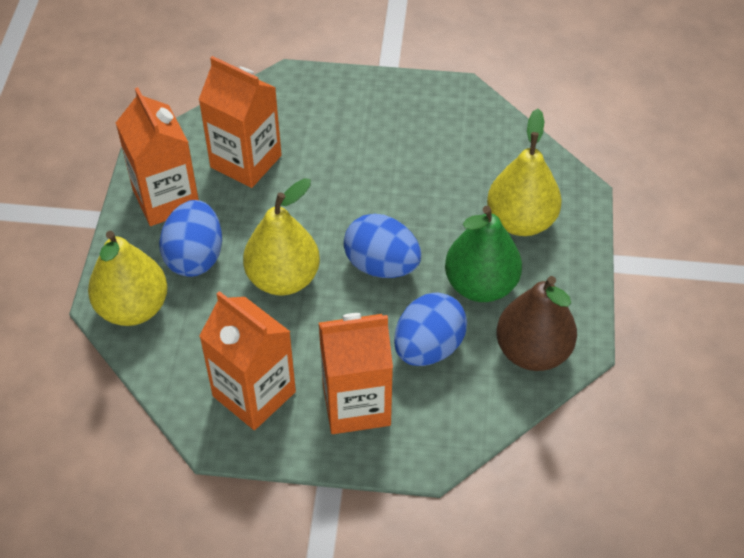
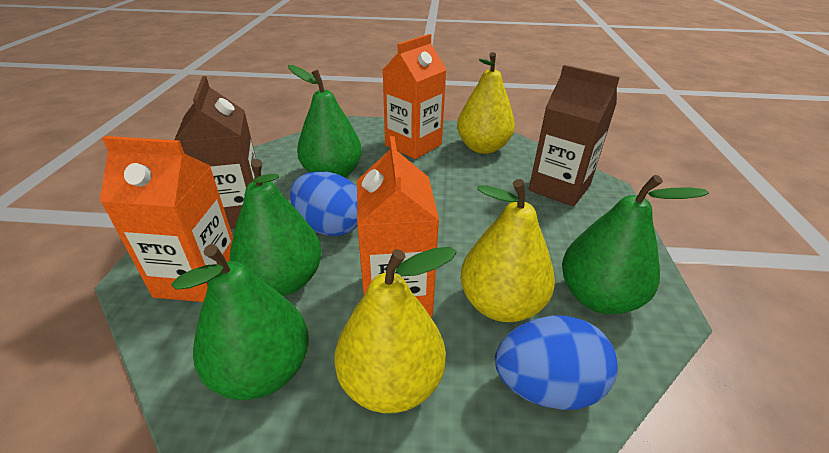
blue egg: [159,200,222,277] [344,214,421,278] [394,292,467,366] = 3 -> [290,171,357,236] [495,316,618,410] = 2
brown carton: none = 0 -> [174,76,256,229] [529,65,620,207] = 2
brown pear: [496,276,577,371] = 1 -> none = 0
green pear: [445,206,522,302] = 1 -> [172,244,309,400] [230,159,322,296] [288,65,362,178] [562,175,709,314] = 4
orange carton: [116,87,199,226] [199,56,282,188] [199,291,296,430] [319,313,393,434] = 4 -> [100,136,233,302] [357,136,439,317] [383,34,447,159] = 3

